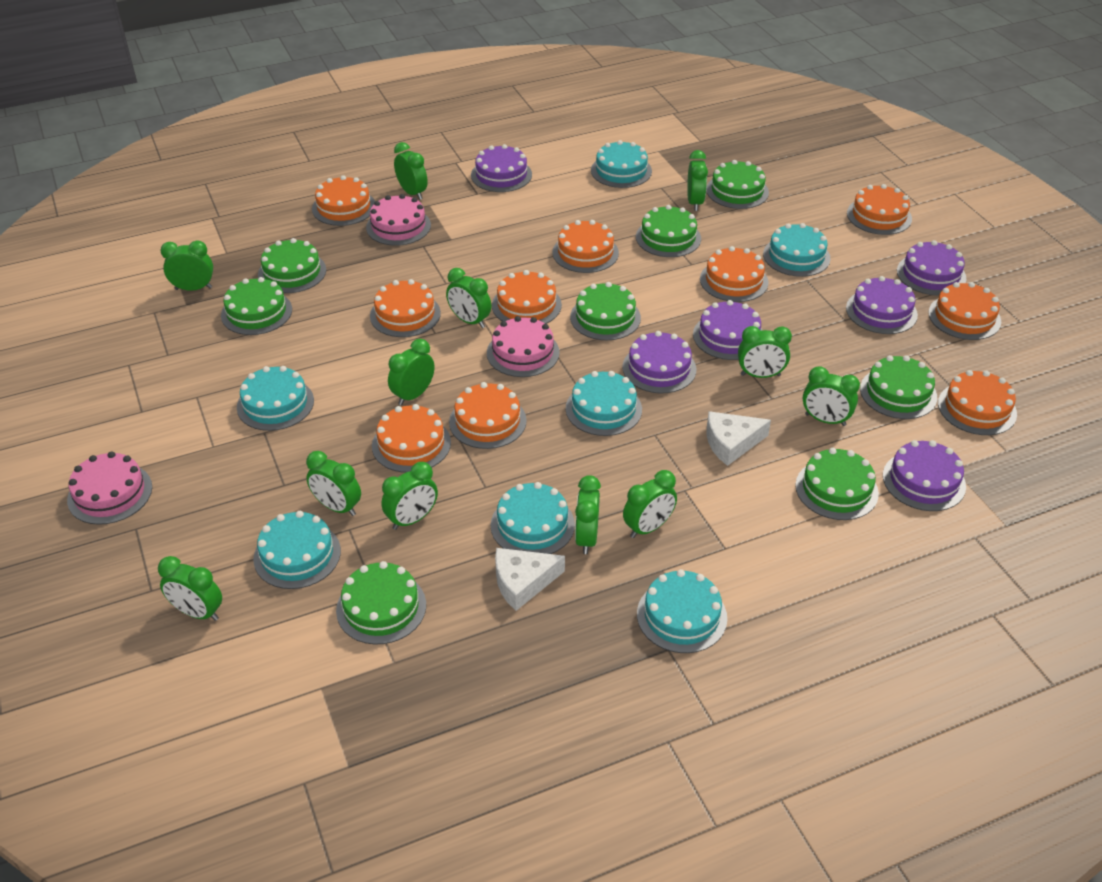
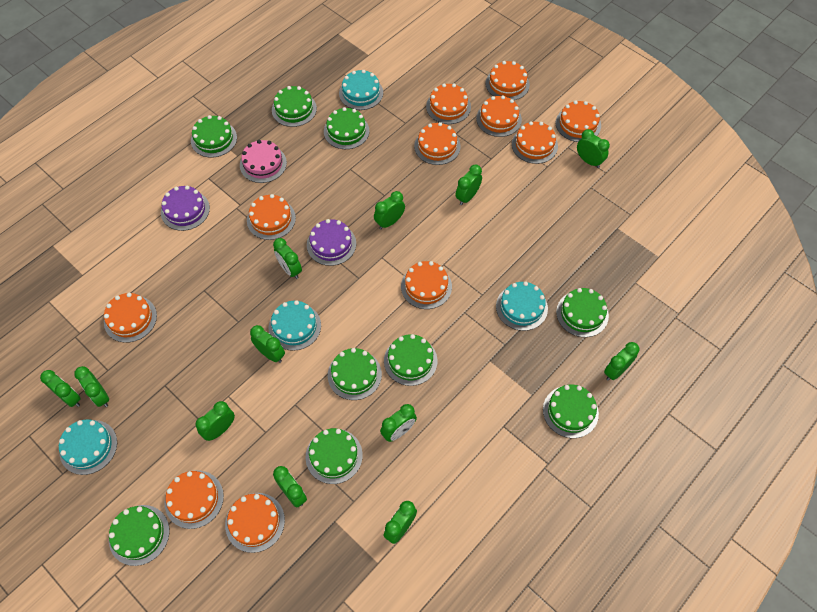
green cake: [221,277,292,335] [258,238,326,293] [336,561,426,645] [570,282,641,340] [636,205,701,257] [706,160,769,209] [795,448,879,520] [860,355,937,419] = 8 -> [109,505,169,566] [191,115,237,158] [272,86,317,127] [306,428,363,484] [324,107,369,149] [328,348,382,400] [384,334,437,386] [543,385,599,438] [556,288,609,337] = 9
orange cake: [312,175,375,226] [370,279,441,337] [372,404,451,473] [449,382,527,449] [492,270,562,324] [553,220,619,273] [700,246,768,302] [847,184,912,235] [928,282,1001,340] [938,370,1017,435] = 10 -> [104,293,157,343] [164,471,224,529] [225,493,285,553] [247,194,296,240] [401,261,452,309] [414,122,461,165] [426,84,471,124] [476,95,522,137] [485,61,530,100] [512,121,558,164] [555,101,601,142] = 11
pink cake: [67,451,152,525] [366,194,431,246] [487,316,560,377] = 3 -> [240,140,287,183] = 1
purple cake: [471,144,532,192] [622,331,697,393] [693,300,763,360] [846,276,918,334] [883,440,966,511] [897,240,966,296] = 6 -> [161,185,210,231] [307,219,356,266] = 2
turquoise cake: [237,366,314,431] [253,511,341,589] [491,482,575,554] [566,371,642,436] [591,140,652,188] [637,569,727,653] [763,223,831,277] = 7 -> [59,419,117,475] [269,300,321,351] [339,70,383,110] [496,281,548,331] = 4
white cheese: [495,548,565,611] [707,411,771,466] = 2 -> none = 0

